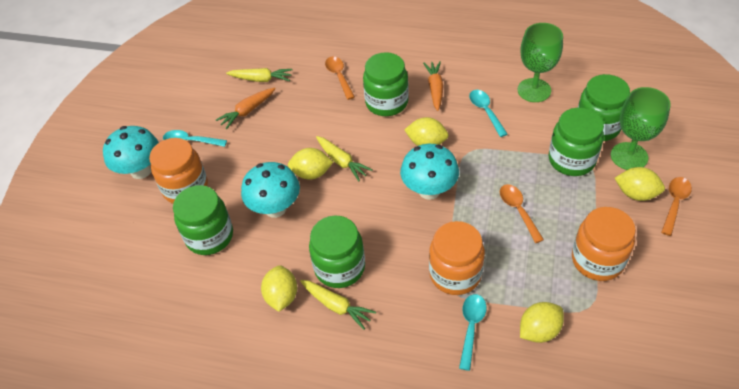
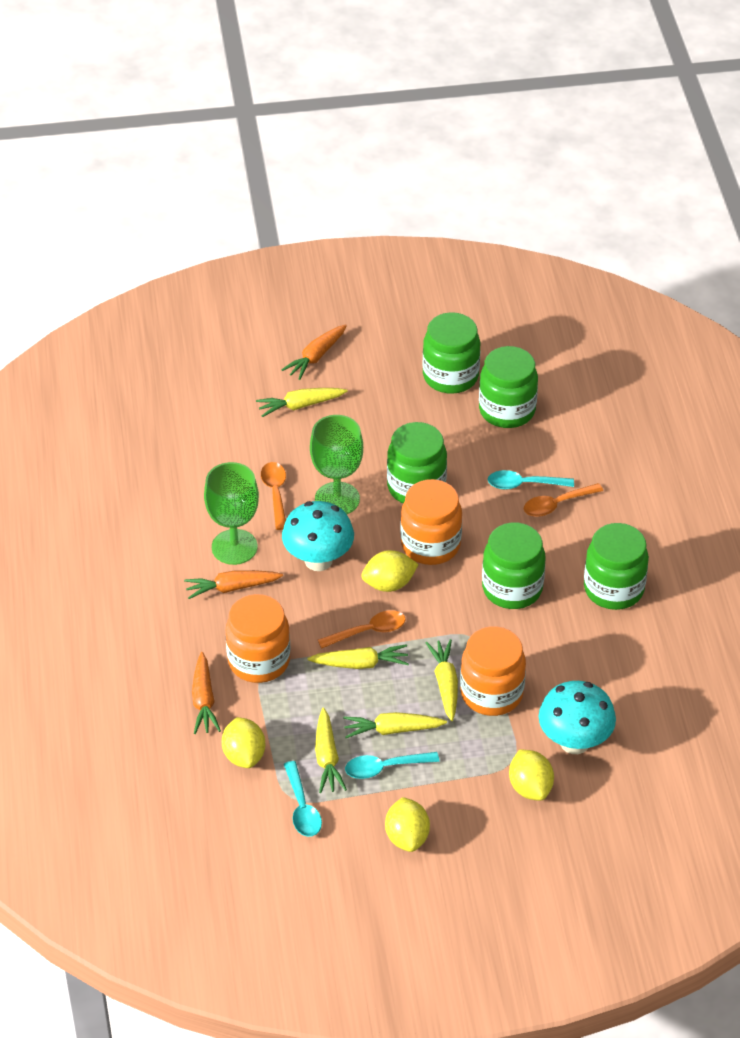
orange carrot: [216,88,276,129] [423,61,443,111] = 2 -> [184,570,283,599] [192,652,221,734] [281,324,347,380] = 3
turquoise mushroom: [103,126,159,179] [241,162,300,218] [400,144,459,200] = 3 -> [282,501,354,571] [539,681,616,754] = 2
yellow carrot: [226,68,293,82] [300,280,376,330] [316,136,373,181] = 3 -> [256,388,347,417] [307,644,409,669] [315,708,347,793] [343,712,447,738] [426,639,458,721] = 5
yellow lemon: [261,265,297,312] [288,148,333,180] [404,117,449,146] [520,302,564,343] [615,167,665,201] = 5 -> [222,717,265,768] [361,550,419,592] [385,797,430,852] [509,750,554,801] = 4

